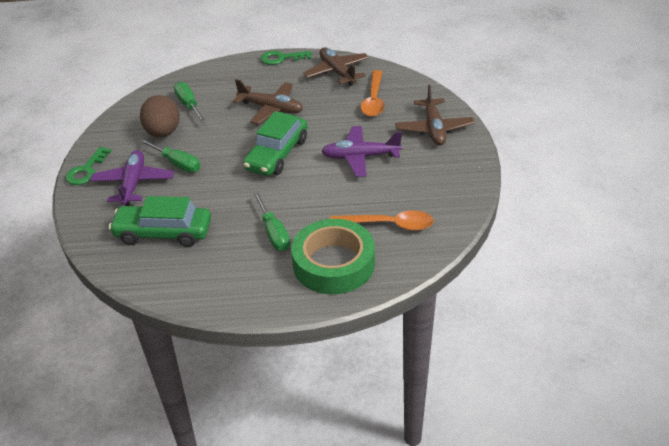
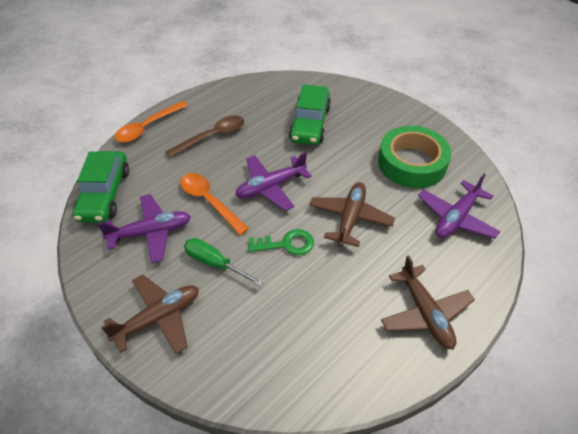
brown egg: [140,95,180,137] = 1 -> none = 0
brown spoon: none = 0 -> [165,115,244,158] = 1
green key: [65,147,112,185] [261,51,312,65] = 2 -> [248,229,314,255] = 1
green screwdriver: [139,139,200,173] [174,82,206,123] [253,192,290,251] = 3 -> [184,238,263,286] = 1
purple plane: [90,150,174,206] [321,126,402,177] = 2 -> [97,194,191,263] [235,152,312,211] [418,174,501,239] = 3

